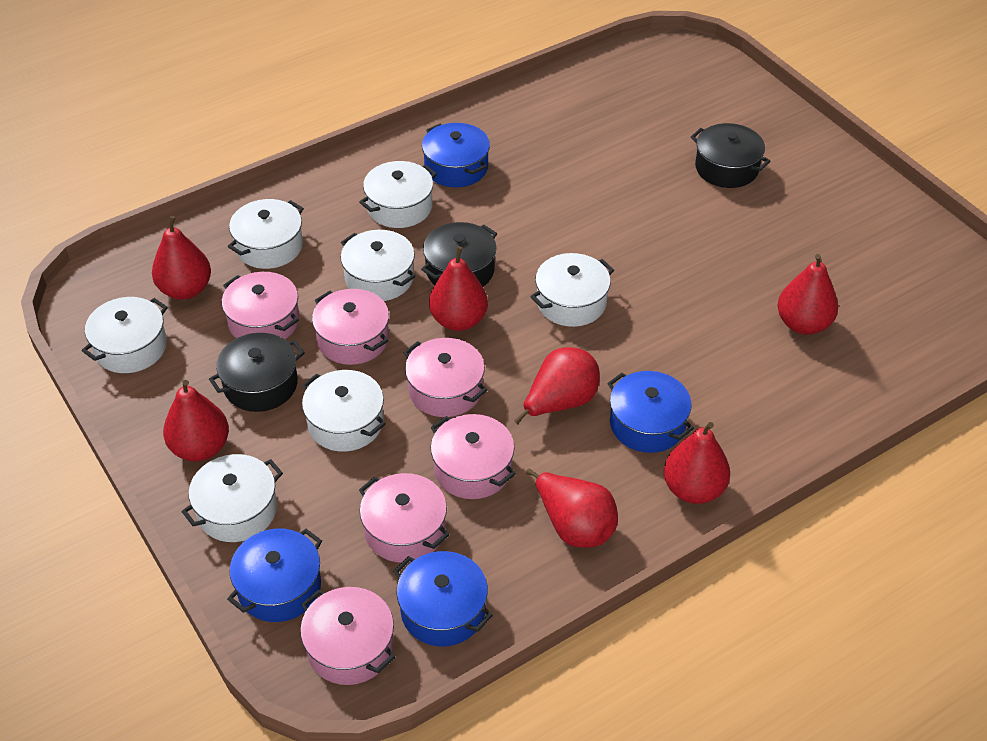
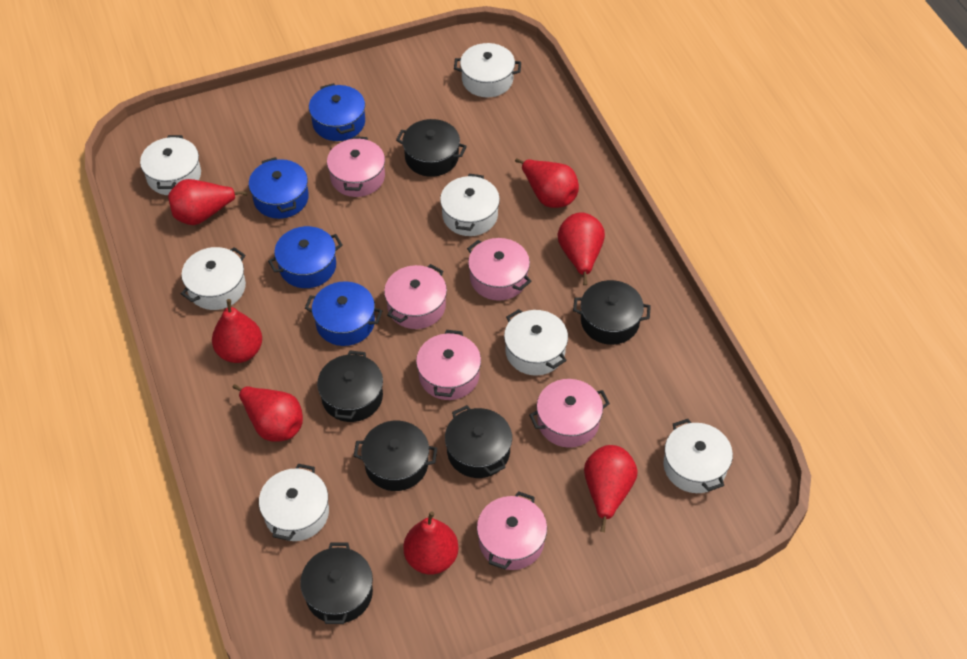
black pot: [209,333,305,412] [421,222,497,287] [691,123,770,188] = 3 -> [300,542,373,624] [317,350,383,422] [353,421,437,491] [396,119,467,177] [445,405,512,478] [573,280,651,345] = 6

